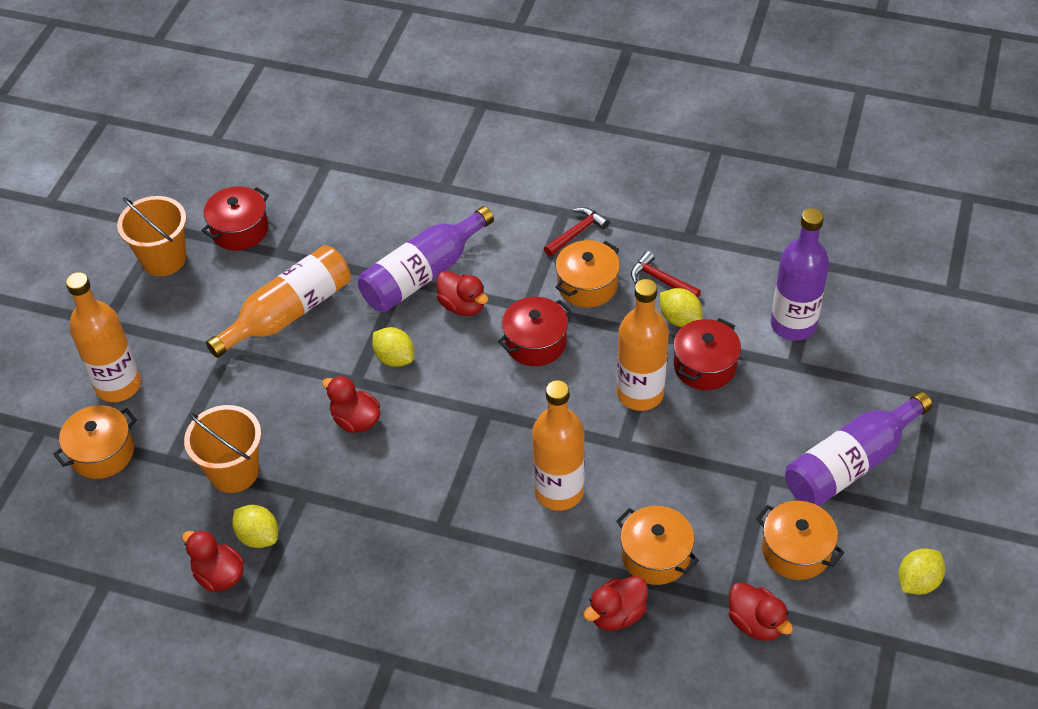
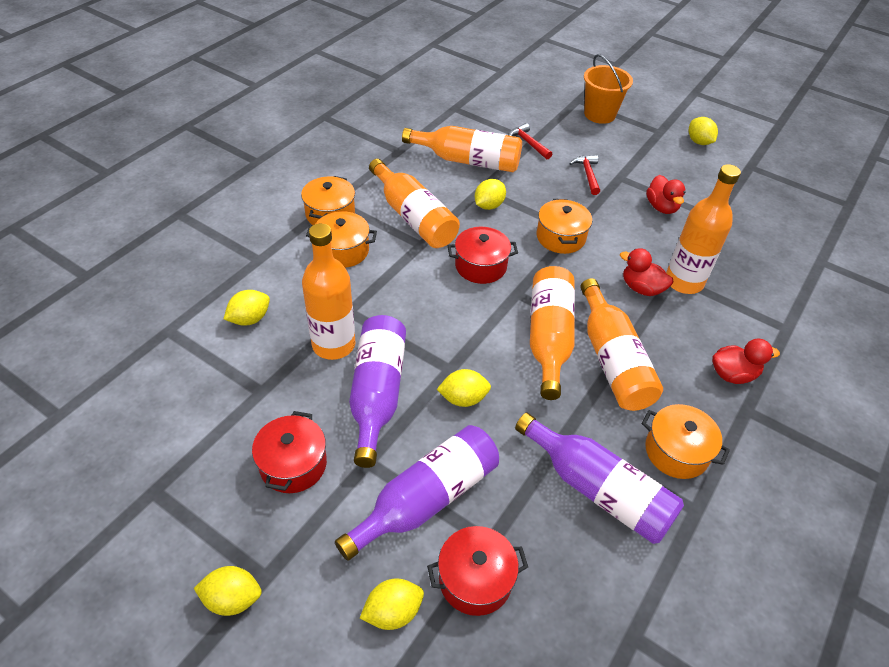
orange bottle: [66,272,141,402] [206,245,351,358] [532,380,585,511] [617,279,669,411] = 4 -> [302,223,355,360] [369,159,460,248] [402,126,522,172] [530,266,575,400] [580,278,663,411] [666,164,741,294] = 6
orange bucket: [117,196,187,276] [184,405,261,493] = 2 -> [584,54,633,124] = 1
red duck: [182,530,244,592] [322,376,380,433] [436,271,489,316] [584,576,648,631] [729,582,793,641] = 5 -> [620,248,673,296] [646,175,686,214] [712,338,780,384] = 3
yellow lemon: [233,505,278,548] [372,327,414,367] [660,288,703,327] [898,548,945,595] = 4 -> [194,566,262,616] [224,290,270,326] [360,579,424,630] [437,369,491,407] [475,179,506,210] [689,117,718,145] = 6

